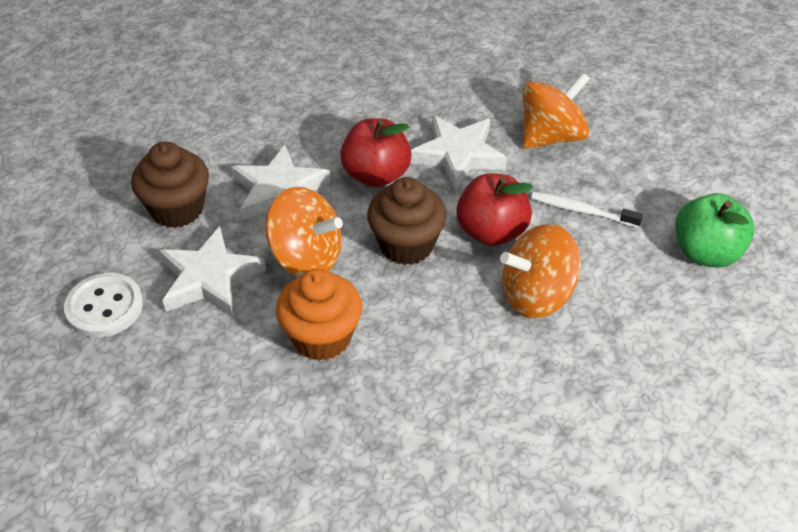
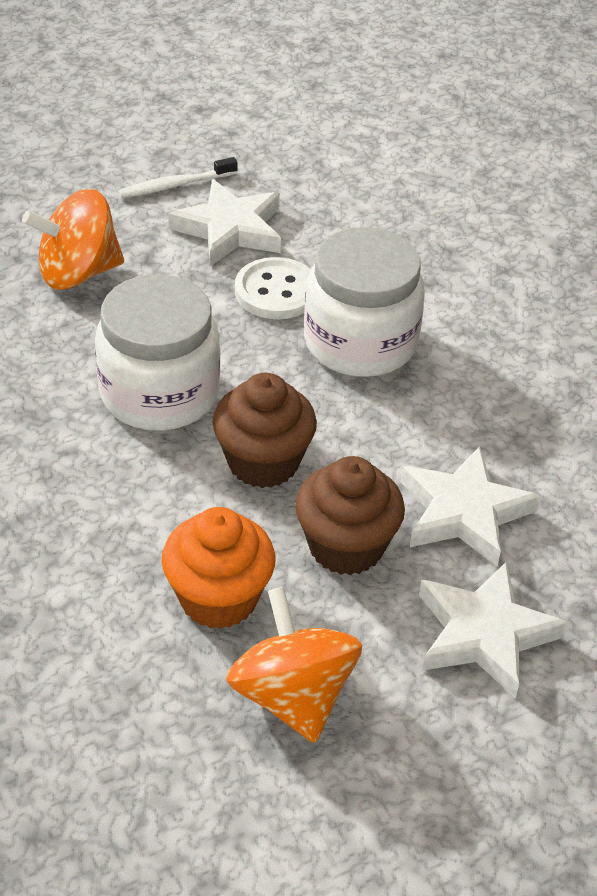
green apple: [675,193,755,268] = 1 -> none = 0
orange spinning top: [265,187,343,277] [500,224,581,318] [523,72,590,149] = 3 -> [22,189,124,290] [226,587,362,743] = 2
red apple: [340,118,412,188] [456,174,533,246] = 2 -> none = 0
white jar: none = 0 -> [95,274,220,431] [304,227,425,377] = 2

